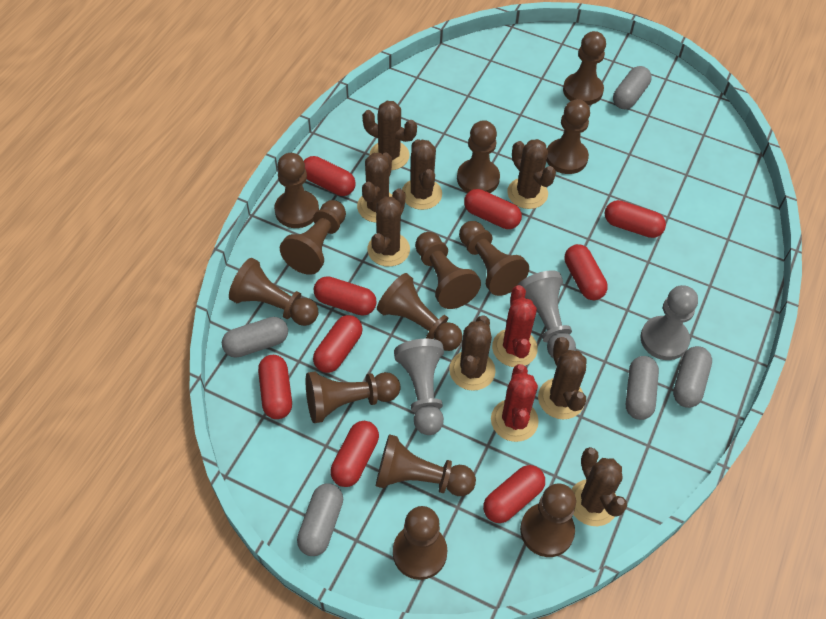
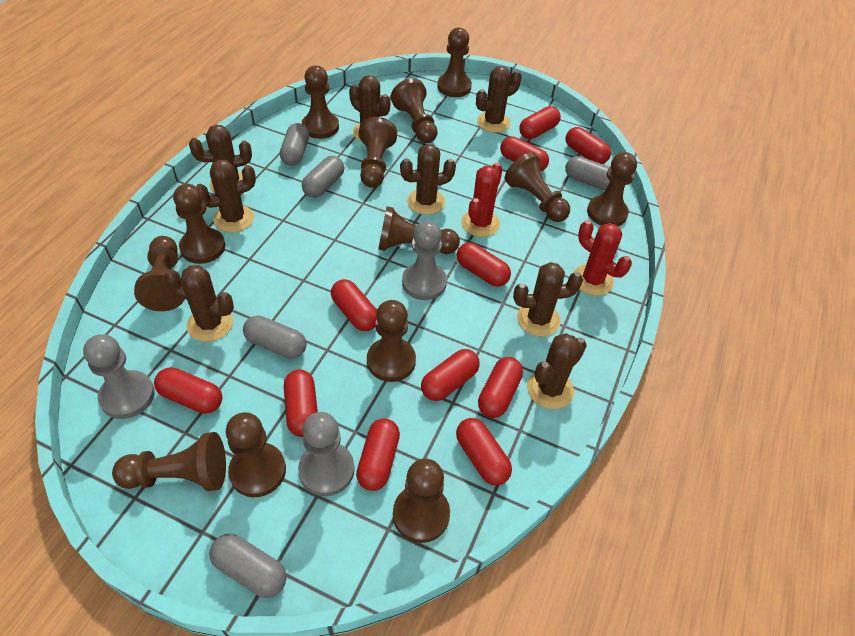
red capsule: [258,355,292,419] [304,156,356,196] [313,315,363,373] [314,276,377,316] [330,421,379,487] [464,189,522,229] [483,465,545,523] [564,244,608,300] [605,200,666,238] = 9 -> [154,367,222,414] [284,370,318,437] [331,279,377,331] [356,418,400,491] [421,349,480,401] [456,243,511,287] [456,418,512,486] [478,357,523,418] [500,136,549,171] [519,106,561,139] [566,127,611,164] = 11

